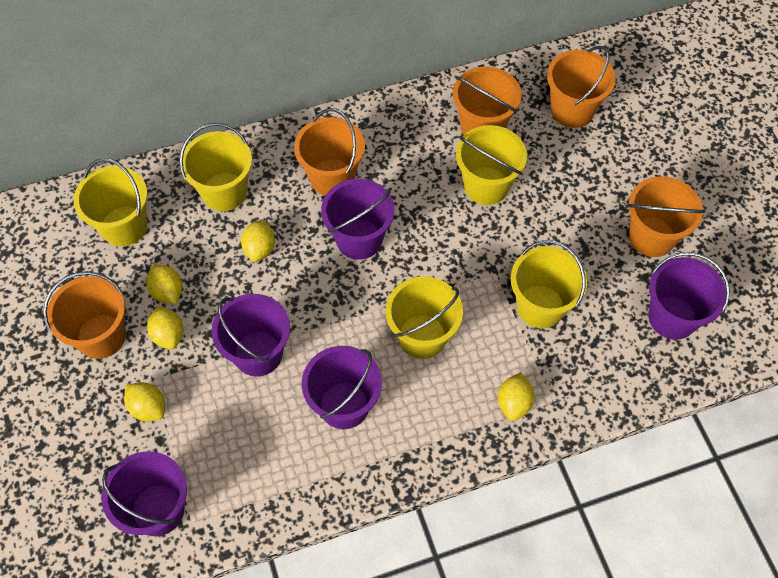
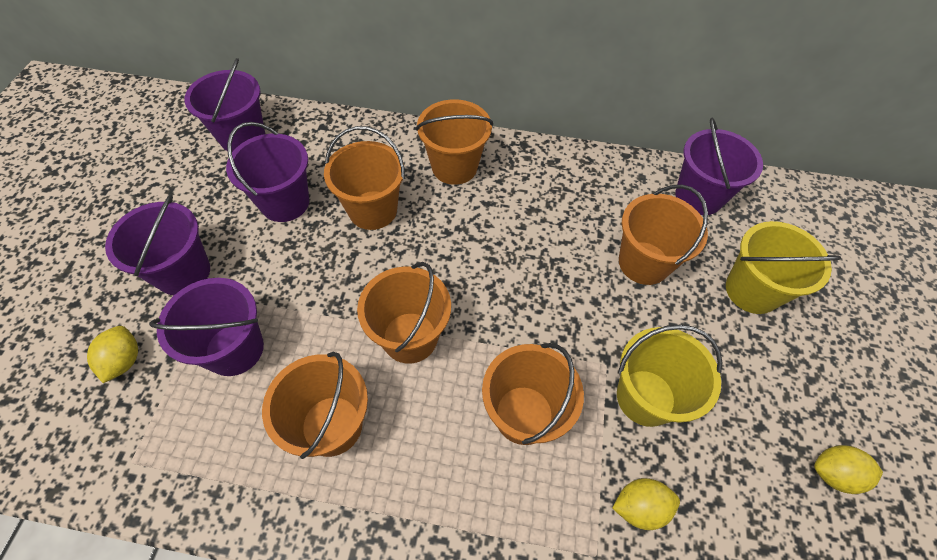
orange bucket: [43,271,126,359] [294,108,365,196] [453,66,522,135] [547,46,616,128] [627,176,705,257] = 5 -> [262,352,368,459] [324,126,405,230] [357,262,451,364] [416,99,493,185] [482,343,584,445] [619,185,708,285] = 6
yellow bucket: [74,158,148,246] [179,123,252,211] [386,276,463,359] [456,125,527,205] [511,240,587,328] = 5 -> [617,325,722,427] [726,221,841,314] = 2
yellow lemon: [124,382,165,421] [146,265,183,304] [147,306,183,349] [241,219,275,262] [498,372,535,421] = 5 -> [87,326,138,383] [612,478,680,530] [814,445,883,494] = 3

